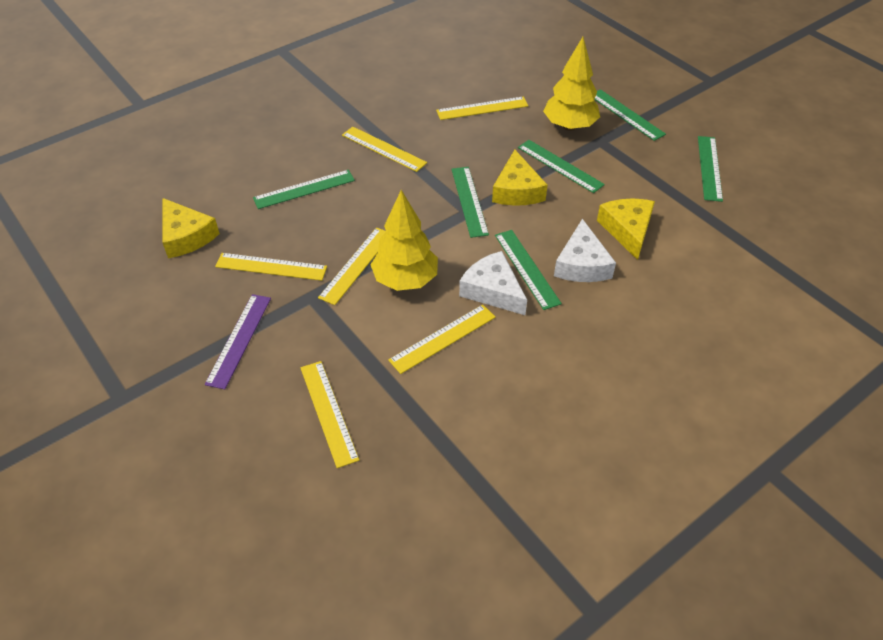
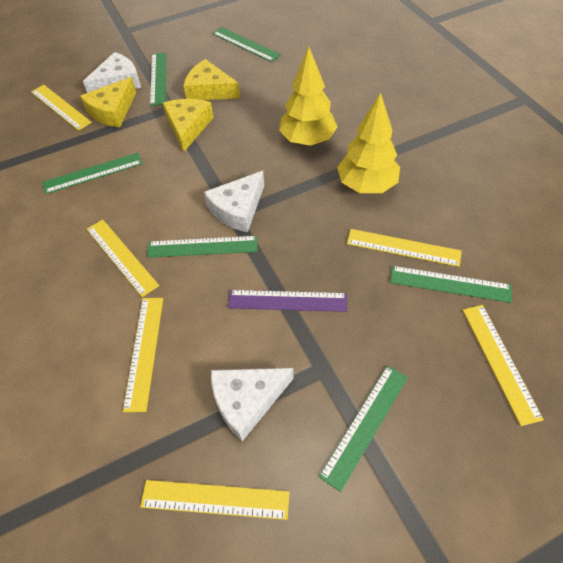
white cheese: [459,251,527,315] [554,219,616,282] = 2 -> [83,52,141,93] [204,171,264,232] [211,368,294,441] = 3

